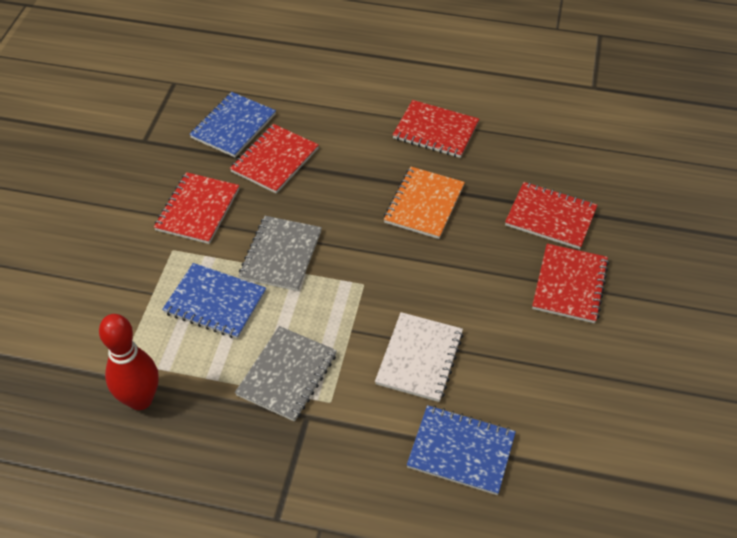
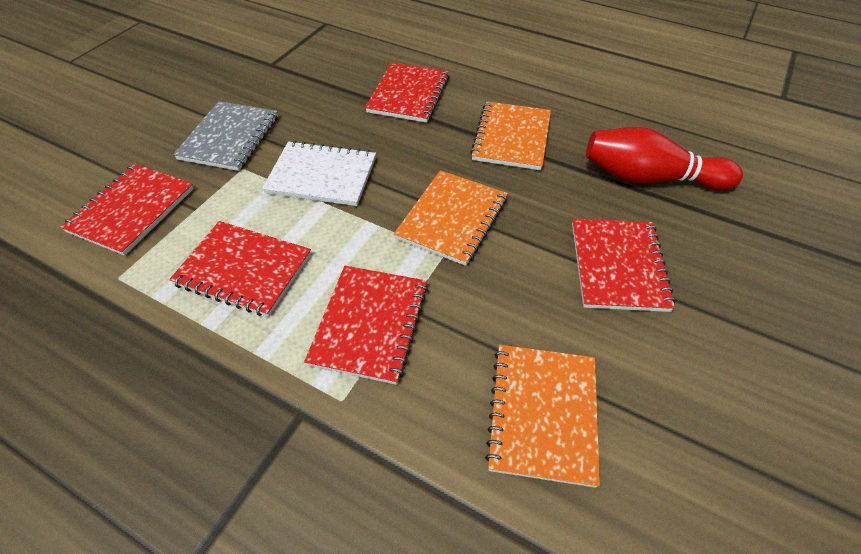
blue notebook: [162,263,266,339] [189,92,276,157] [407,405,516,495] = 3 -> none = 0
grey notebook: [235,326,337,422] [239,216,322,291] = 2 -> [173,101,278,171] = 1
orange notebook: [384,167,465,239] = 1 -> [394,170,508,266] [470,101,551,170] [485,345,600,488] = 3

